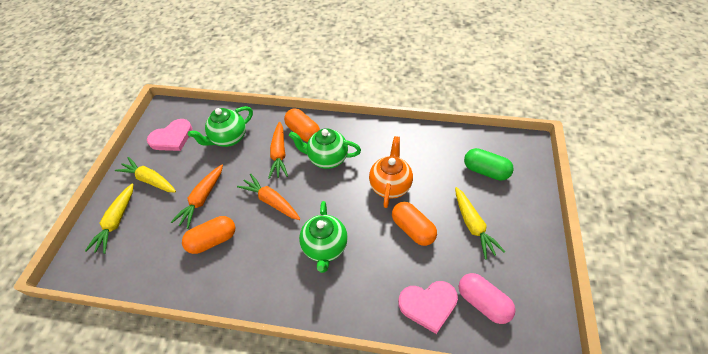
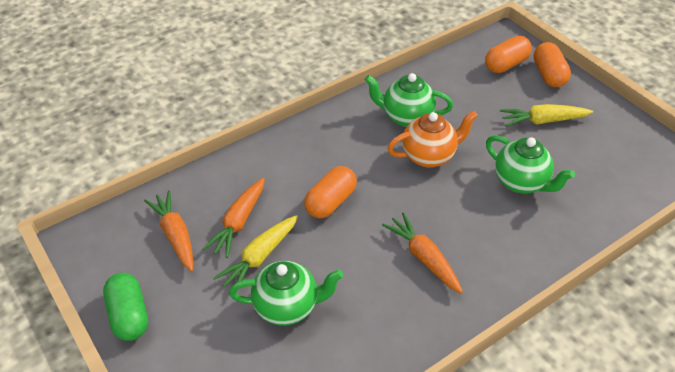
pink capsule: [459,273,516,324] = 1 -> none = 0
pink heart: [147,119,192,151] [398,281,458,334] = 2 -> none = 0
yellow carrot: [85,184,133,254] [115,157,176,192] [455,187,505,259] = 3 -> [213,215,298,292] [500,104,593,127] = 2

